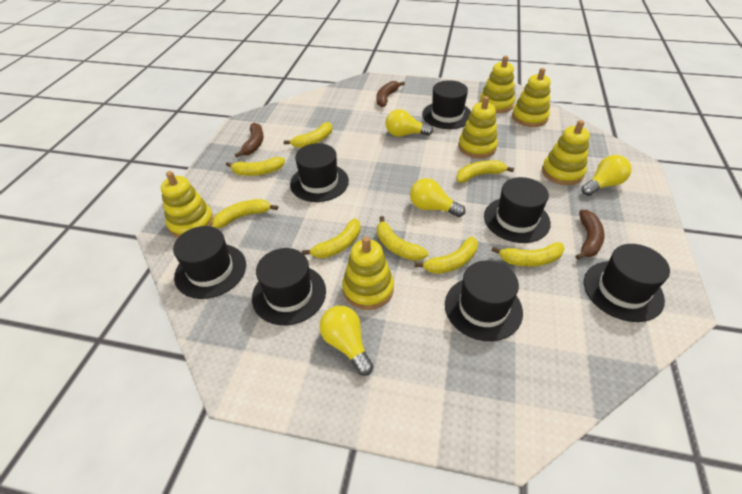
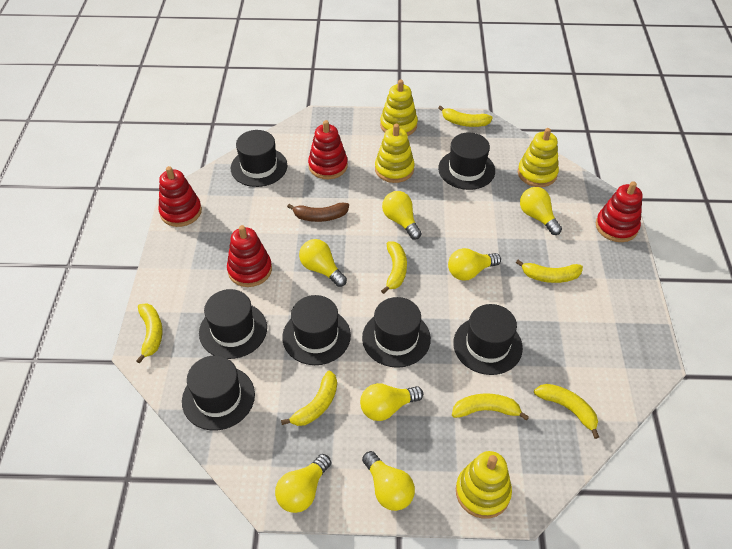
brown banana: [235,123,264,157] [377,81,405,107] [576,210,605,260] = 3 -> [287,202,349,222] = 1
red stacking toy: none = 0 -> [158,166,202,227] [227,225,272,287] [308,120,348,179] [596,181,642,242] = 4
yellow banana: [212,199,278,228] [226,157,285,176] [284,122,332,148] [302,218,361,258] [377,216,428,261] [415,237,478,274] [456,160,514,183] [492,242,565,267] = 8 -> [136,303,163,364] [281,371,337,426] [381,241,407,294] [438,105,493,127] [452,393,529,421] [516,260,583,283] [534,384,599,439] = 7
yellow light bulb: [319,306,373,376] [385,109,433,137] [410,178,466,217] [581,155,632,196] = 4 -> [275,454,331,513] [299,239,347,287] [360,383,423,421] [362,451,415,511] [382,191,422,240] [448,248,501,281] [520,187,562,235] = 7
yellow stacking toy: [161,171,214,238] [342,236,394,310] [458,96,498,158] [479,56,515,113] [512,68,551,127] [542,120,590,185] = 6 -> [375,124,415,183] [380,80,418,136] [456,451,512,519] [518,128,559,187] = 4

